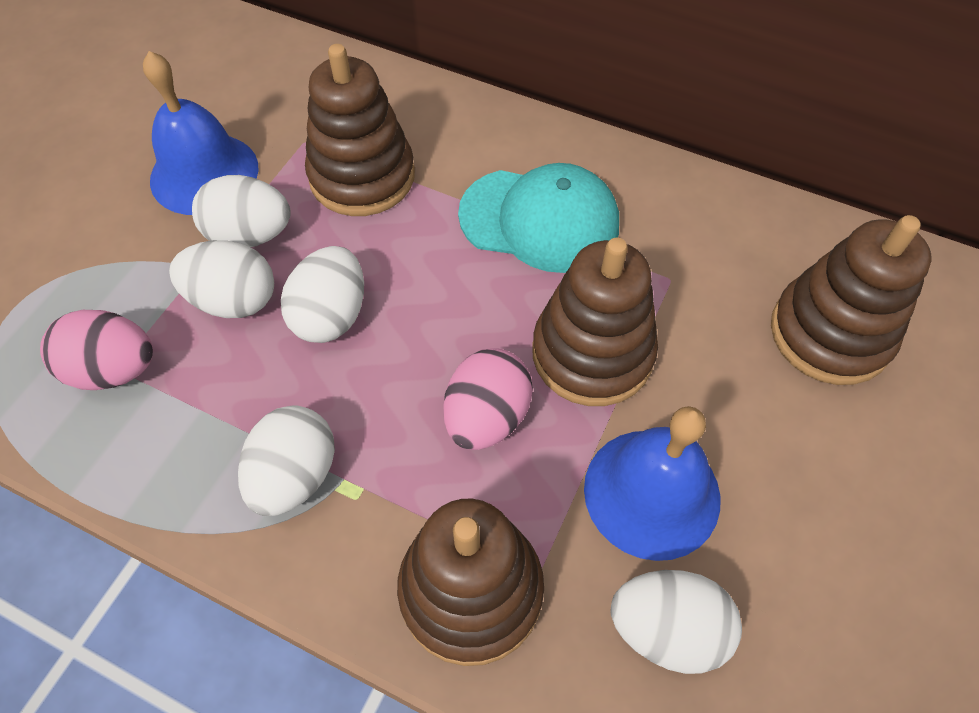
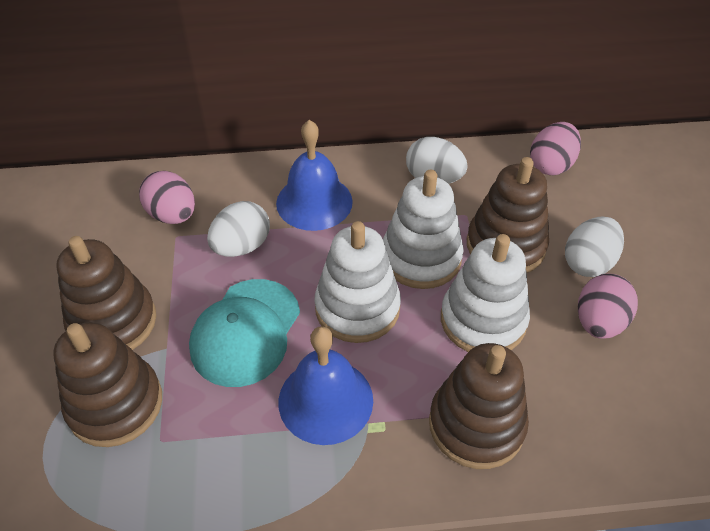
pink egg: [40,310,153,390] [443,348,533,450] = 2 -> [139,171,195,224] [530,122,581,175] [578,273,638,339] = 3
white egg: [169,240,274,318] [192,175,291,247] [238,405,335,516] [281,246,364,343] [611,570,742,674] = 5 -> [207,201,270,257] [406,137,468,184] [565,217,624,277] = 3
white stacking toy: none = 0 -> [314,221,401,343] [383,170,464,289] [441,234,530,352] = 3

